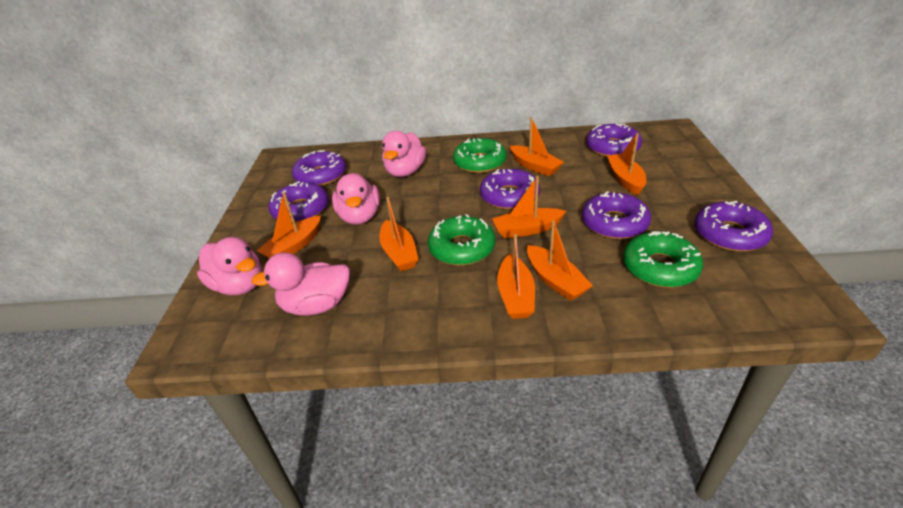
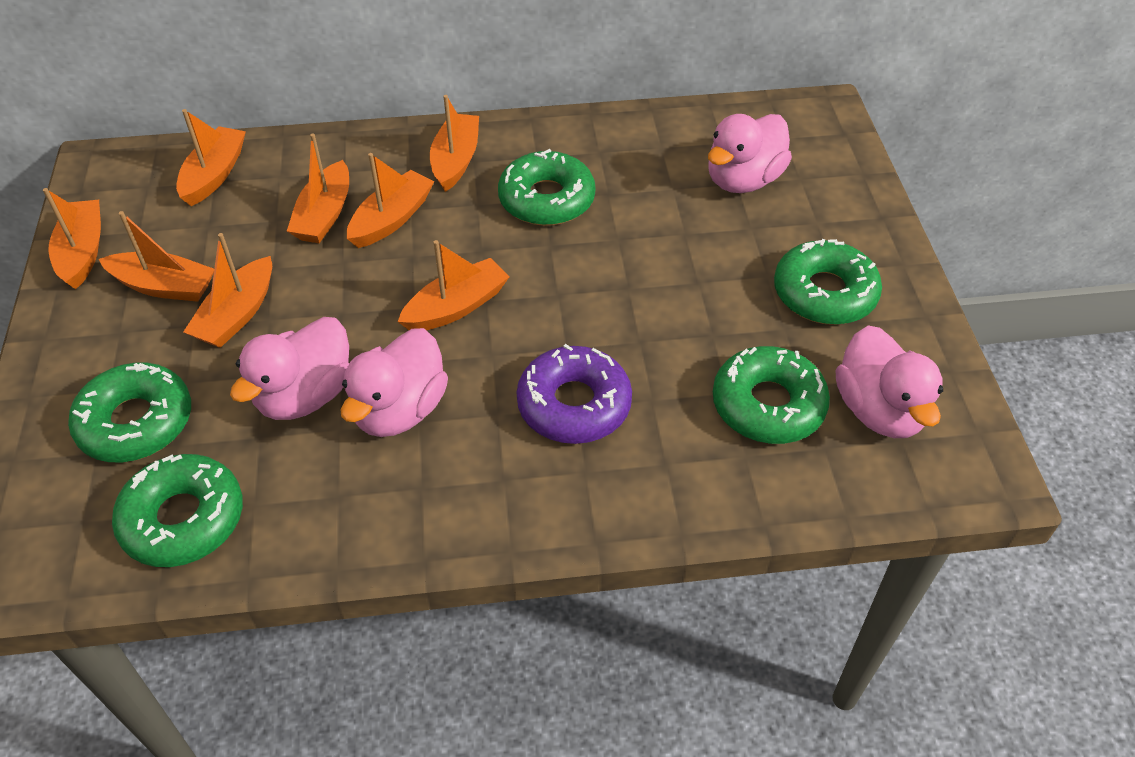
green donut: [428,214,495,265] [453,138,506,173] [623,231,703,288] = 3 -> [68,363,191,462] [112,454,243,567] [498,149,595,226] [713,346,830,444] [774,239,882,325] = 5
orange boat: [257,192,321,259] [379,197,419,271] [492,176,566,238] [497,234,535,319] [510,117,564,176] [527,220,593,301] [607,133,647,195] = 7 -> [43,188,101,289] [99,211,214,302] [176,109,246,206] [183,233,272,348] [287,133,349,243] [347,153,435,248] [398,240,510,330] [430,95,479,192] = 8
purple donut: [268,181,329,223] [292,150,346,186] [480,169,540,209] [582,191,651,239] [586,123,642,157] [694,201,773,252] = 6 -> [517,344,632,444] = 1

